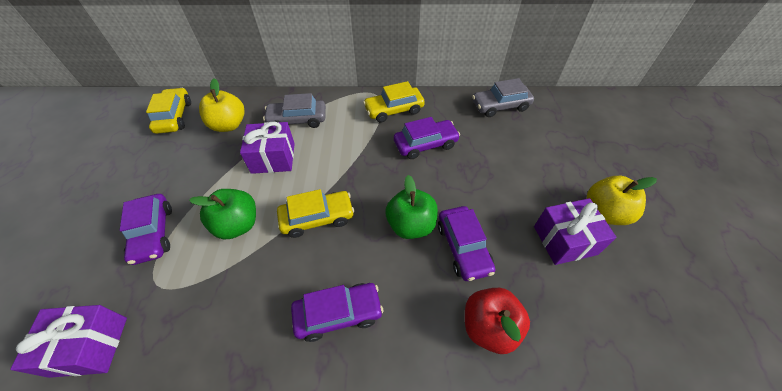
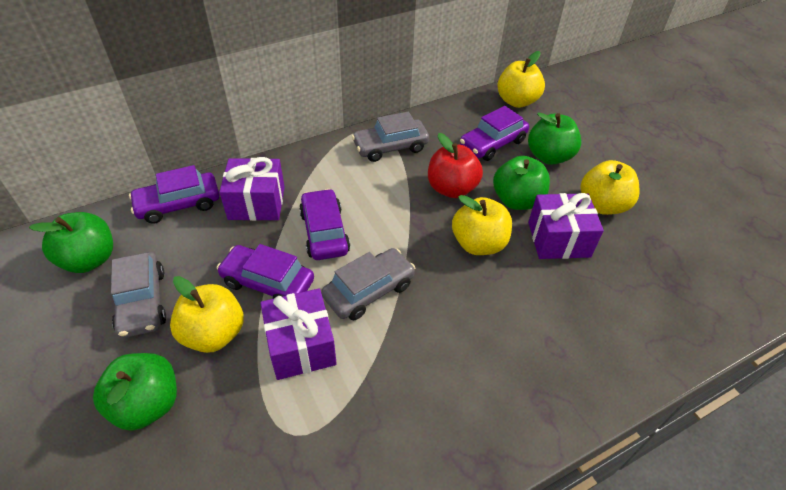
green apple: [189,189,256,240] [385,175,438,239] = 2 -> [29,212,113,273] [93,353,177,431] [493,156,550,210] [528,112,581,165] = 4
grey car: [263,93,326,128] [472,78,534,117] = 2 -> [111,252,166,338] [321,248,415,321] [352,112,429,162] = 3
yellow apple: [199,79,245,132] [587,176,657,225] = 2 -> [170,276,244,353] [452,195,512,255] [497,51,545,108] [581,160,640,215] = 4
yellow car: [146,88,191,134] [277,189,354,238] [363,81,425,123] = 3 -> none = 0

